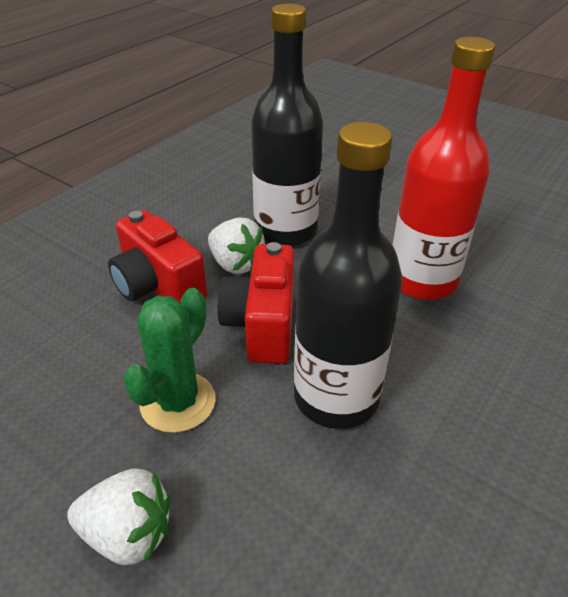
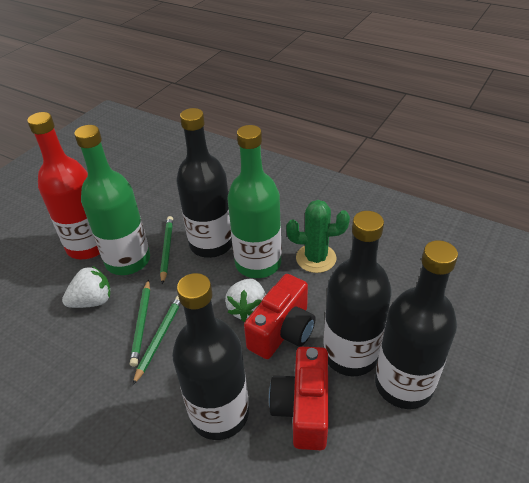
black bottle: [251,4,323,247] [294,122,403,429] = 2 -> [172,273,249,440] [177,108,232,258] [323,211,392,376] [375,240,458,409] = 4
green bottle: none = 0 -> [74,125,150,275] [228,125,282,278] = 2
green pencil: none = 0 -> [130,279,150,367] [133,296,181,385] [160,216,173,285] = 3

